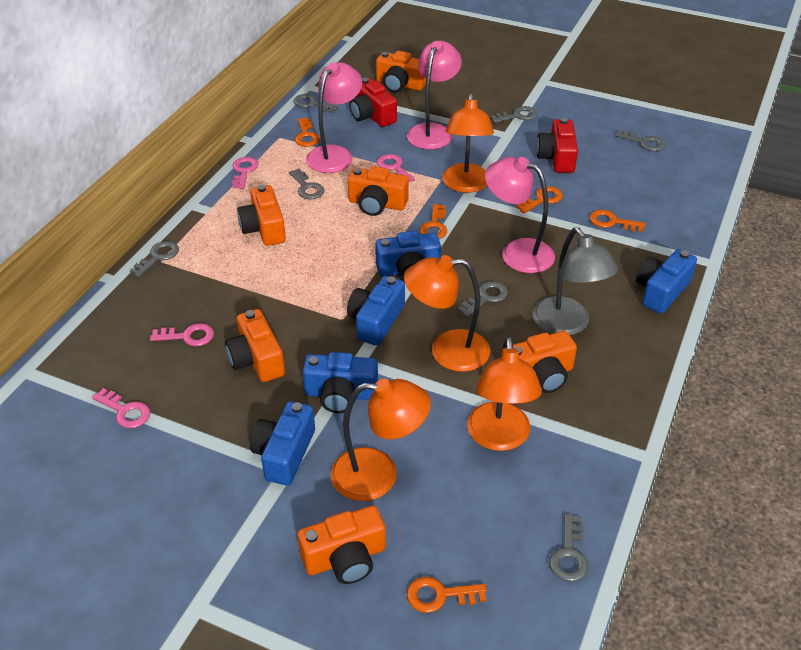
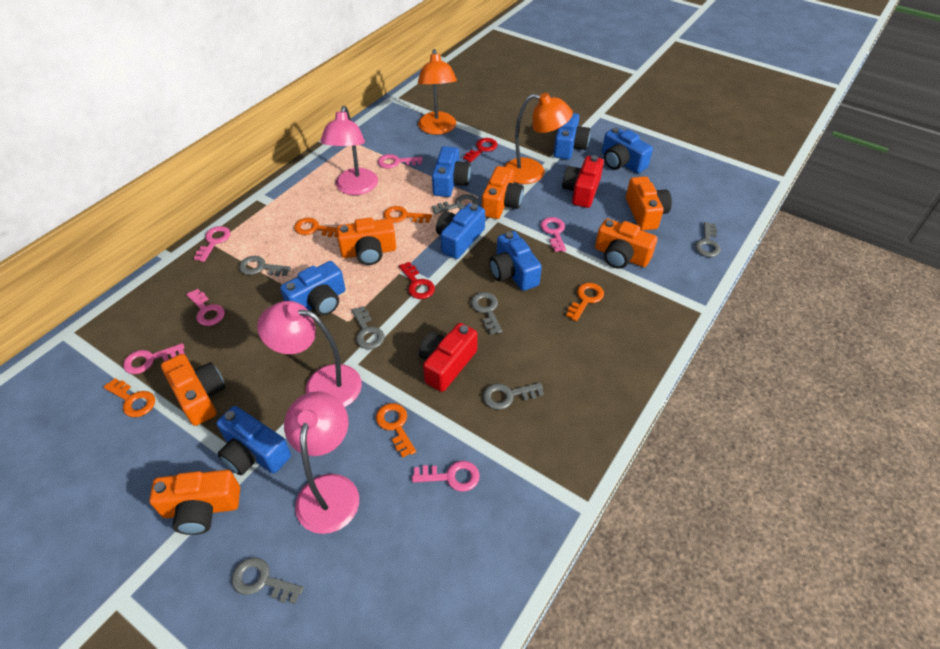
blue camera: [250,401,315,486] [303,352,378,413] [347,276,405,346] [375,231,441,283] [636,249,697,313] = 5 -> [217,406,291,475] [280,261,345,316] [432,146,471,197] [436,203,485,259] [489,231,542,291] [554,113,590,160] [602,127,653,173] = 7
grey lamp: [533,227,618,335] = 1 -> none = 0
orange lamp: [331,379,431,501] [404,255,490,372] [442,93,494,193] [467,337,542,451] = 4 -> [418,49,457,135] [504,93,573,184] = 2
pink key: [92,388,151,428] [150,323,214,346] [232,157,258,189] [377,154,415,182] = 4 -> [123,343,185,374] [186,289,225,326] [194,226,231,262] [378,154,422,169] [412,461,480,492] [540,217,566,252] = 6
red key: none = 0 -> [399,262,435,299] [463,138,498,162] = 2

